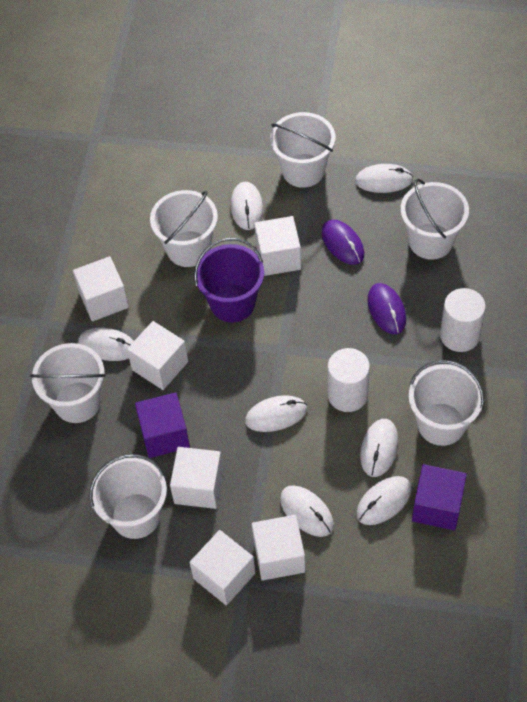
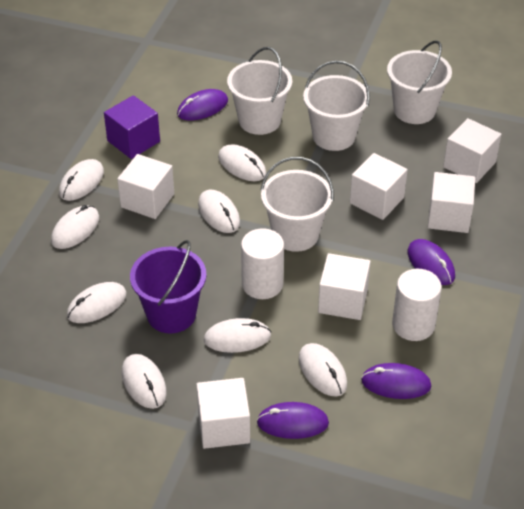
purple cube: [135,392,190,458] [412,464,467,531] = 2 -> [104,95,160,159] = 1
purple mouse: [321,220,364,265] [368,283,406,334] = 2 -> [177,89,228,121] [257,402,329,439] [361,363,432,399] [408,239,455,285] = 4
white bucket: [30,343,106,423] [89,454,167,539] [150,190,218,267] [270,112,335,188] [401,179,469,260] [409,360,484,446] = 6 -> [227,47,292,135] [260,157,334,252] [303,61,370,151] [387,40,452,124] = 4
white mouse: [78,328,134,361] [231,182,263,230] [245,395,307,432] [280,485,334,537] [355,164,413,193] [356,476,412,525] [360,419,398,477] = 7 -> [51,205,99,249] [59,159,104,201] [67,282,126,323] [122,354,166,409] [198,189,240,233] [204,318,271,353] [218,144,266,181] [299,343,347,397] = 8

